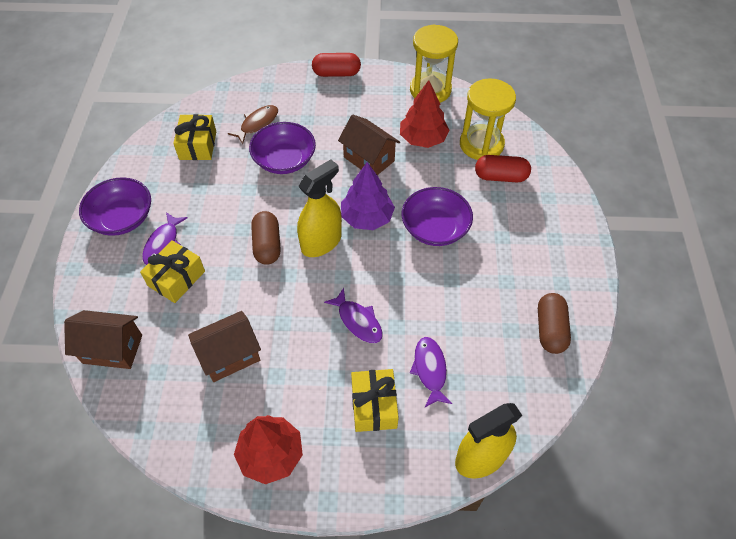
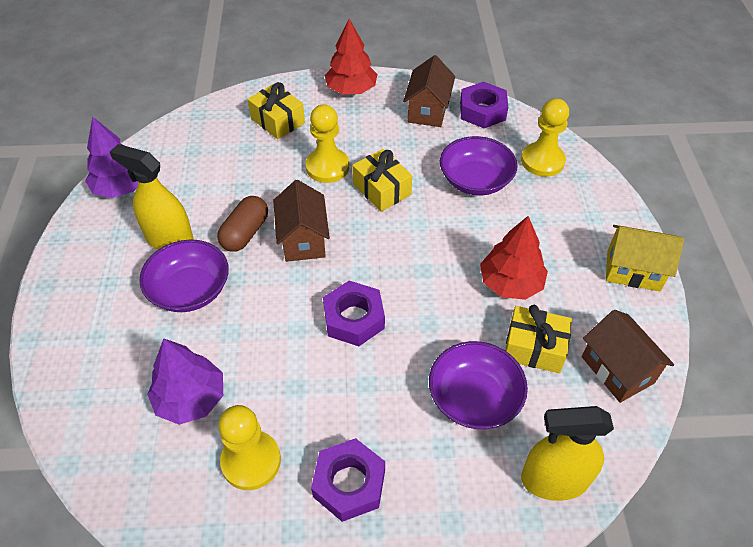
brown capsule: [251,211,281,265] [538,293,571,354] = 2 -> [217,196,268,252] = 1
brown fish: [228,105,278,144] = 1 -> none = 0
purple fish: [142,212,188,265] [324,288,383,343] [410,337,452,407] = 3 -> none = 0
purple nut: none = 0 -> [311,438,385,522] [323,281,385,346] [460,81,508,128] = 3
purple tree: [341,162,395,230] = 1 -> [85,116,138,198] [147,339,223,425] = 2
red capsule: [312,53,361,77] [475,155,531,182] = 2 -> none = 0
yellow hourglass: [410,24,458,103] [460,78,516,160] = 2 -> none = 0
yellow house: none = 0 -> [606,225,684,292] = 1
yellow pawn: none = 0 -> [218,405,281,490] [306,104,349,183] [521,98,569,177] = 3

